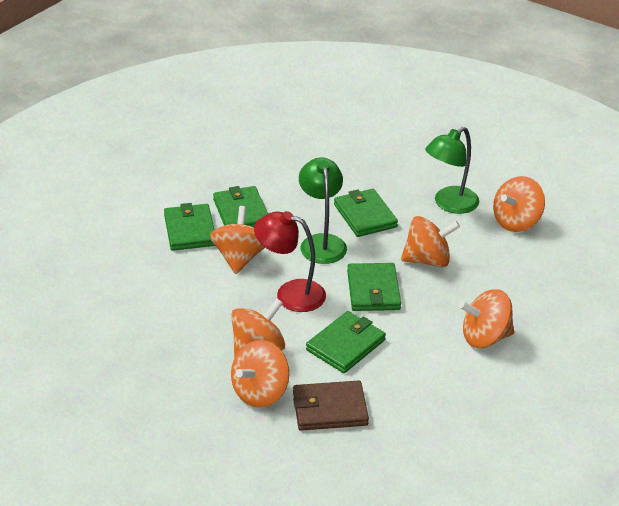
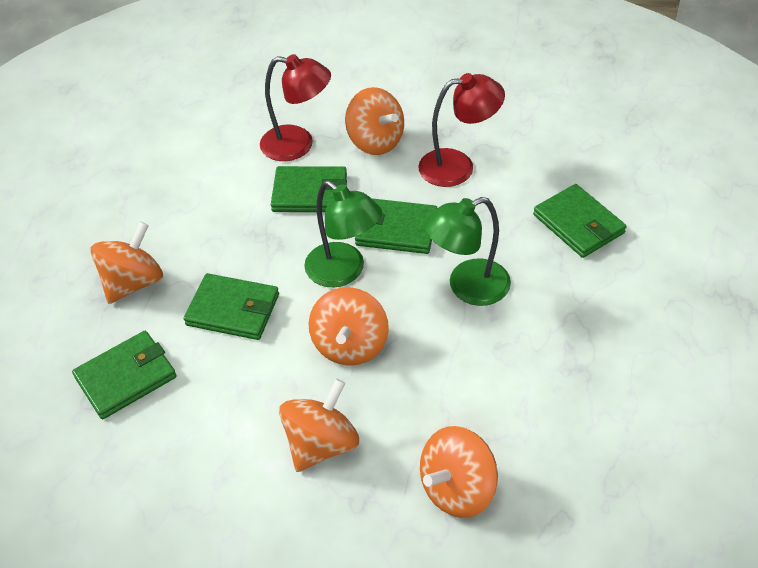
brown wallet: [293,380,369,431] = 1 -> none = 0
orange spinning top: [210,206,265,274] [231,299,285,358] [231,340,289,408] [401,216,460,267] [459,289,514,348] [493,176,545,232] = 6 -> [90,222,163,304] [279,379,359,472] [309,287,389,366] [345,87,404,155] [420,426,498,518] = 5
red lamp: [254,211,326,312] = 1 -> [260,54,331,161] [418,73,505,187] = 2

